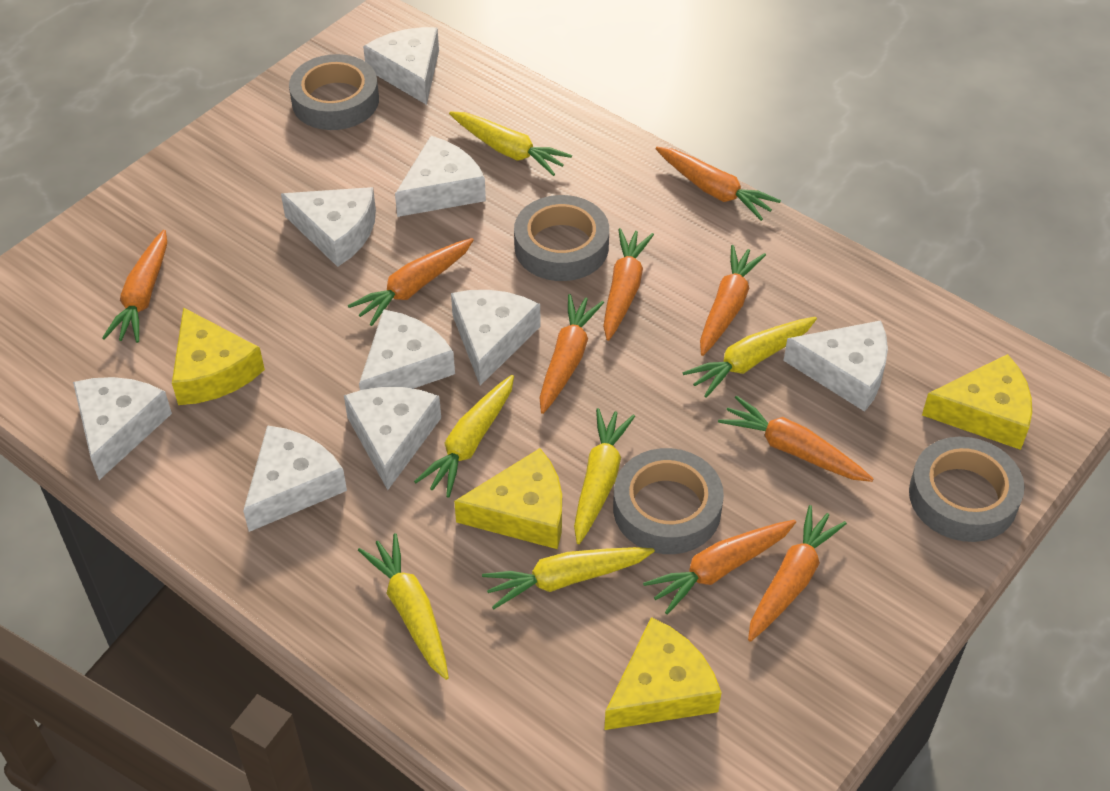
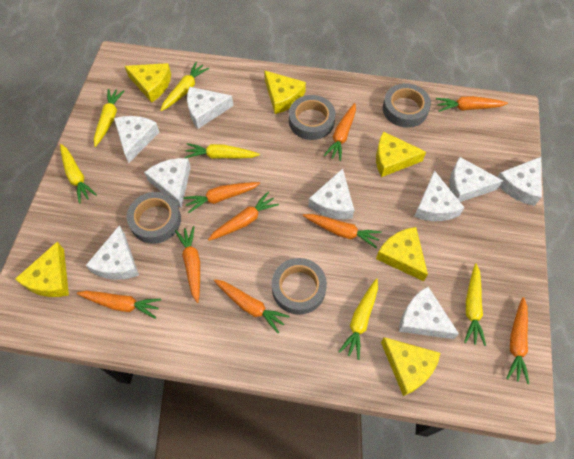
yellow cheese: [172,307,265,405] [454,448,562,549] [604,617,722,730] [922,354,1032,450] = 4 -> [15,242,69,297] [125,63,171,103] [264,70,306,114] [376,131,426,177] [376,227,428,281] [381,337,441,396] = 6

